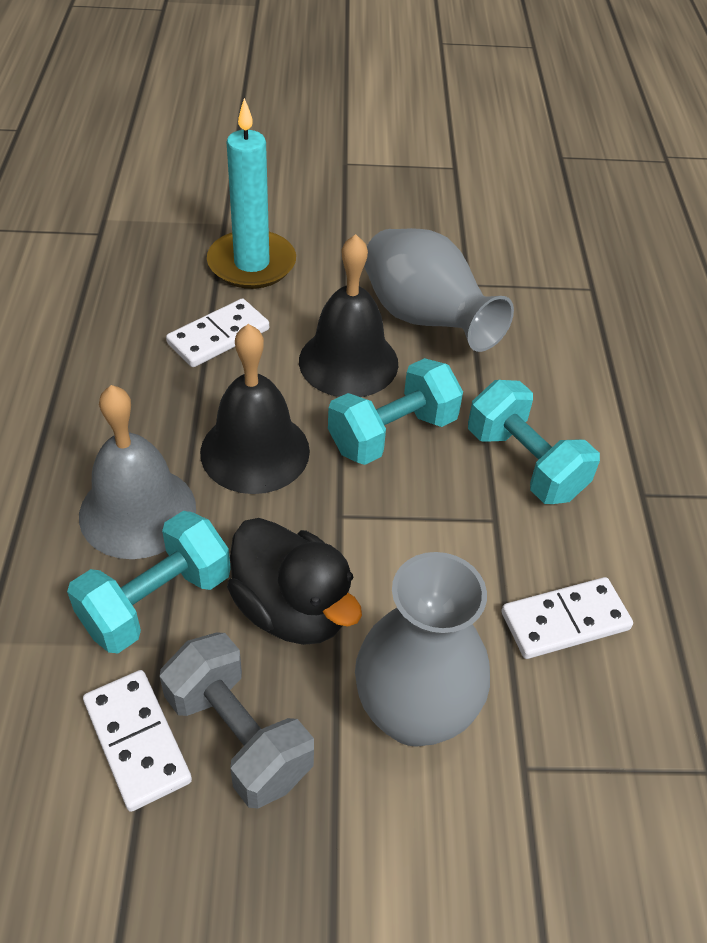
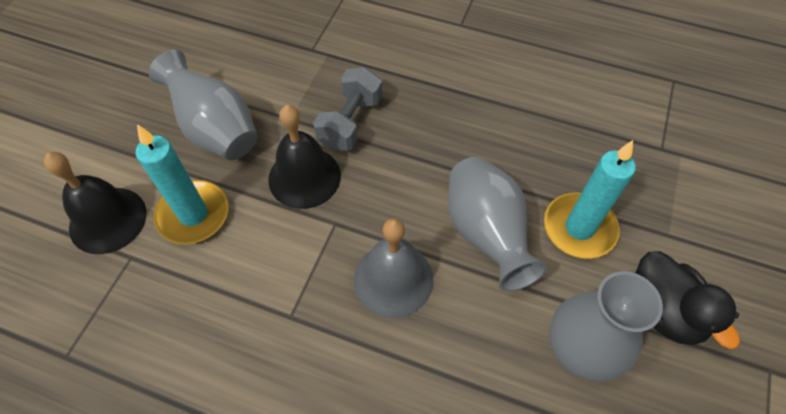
grey vase: [355,552,490,747] [364,228,514,352] = 2 -> [148,50,257,160] [448,157,547,291] [549,271,663,381] = 3
turquoise candle: [207,98,296,289] = 1 -> [136,124,229,244] [544,140,636,259] = 2
turquoise dumbbell: [67,511,231,653] [328,358,463,465] [468,380,600,504] = 3 -> none = 0
white domino: [83,670,192,812] [166,298,269,367] [501,577,633,659] = 3 -> none = 0

